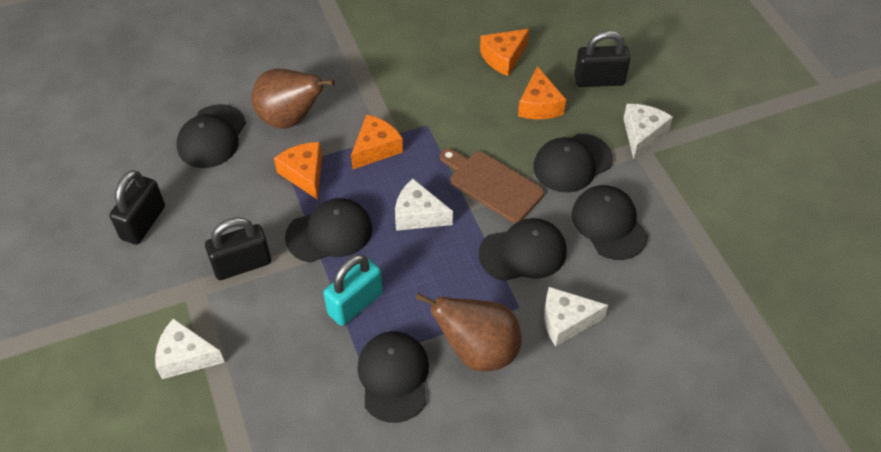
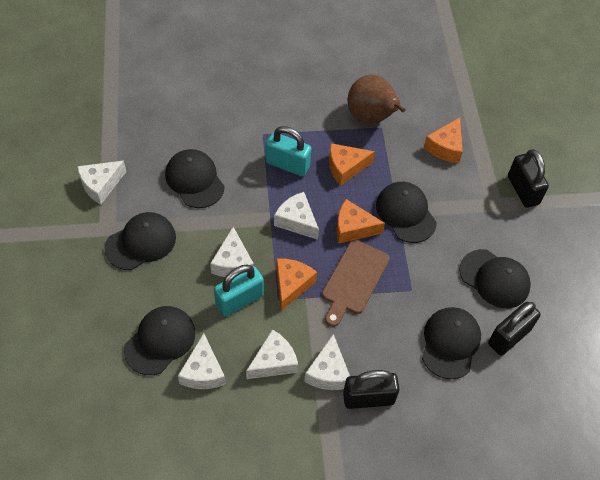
brown pear: [251,69,335,129] [415,293,522,372] = 2 -> [348,75,406,124] = 1
turquoise padlock: [324,254,383,326] = 1 -> [214,264,264,317] [266,126,311,177] = 2
white cheese: [155,318,225,379] [395,179,453,231] [544,287,608,346] [623,104,673,159] = 4 -> [77,161,126,204] [178,333,226,389] [210,227,254,277] [246,329,298,379] [274,192,319,240] [304,334,350,390] = 6

